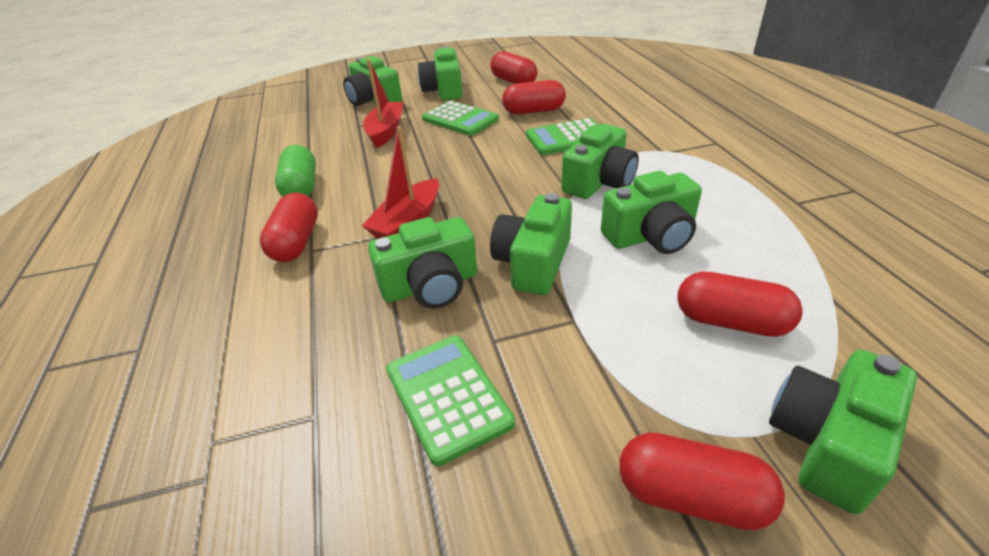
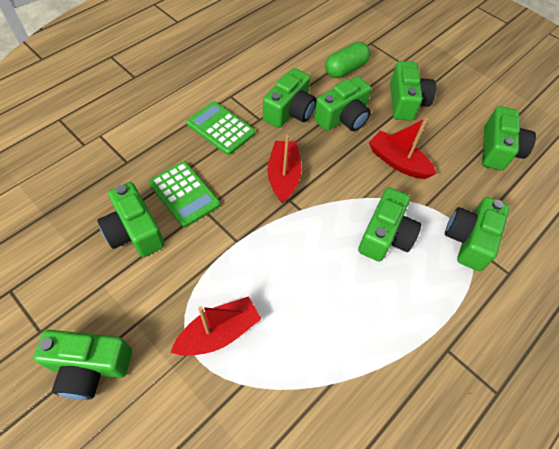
green calculator: [386,335,515,466] [422,101,499,136] [526,118,598,155] = 3 -> [149,161,220,227] [186,101,255,155] = 2
green camera: [343,56,402,106] [368,217,477,308] [418,46,463,100] [490,193,572,295] [561,124,639,199] [601,171,702,254] [769,350,917,514] = 7 -> [34,330,132,400] [97,182,165,257] [263,68,316,128] [314,76,371,131] [358,187,421,262] [390,61,436,121] [445,197,510,271] [482,106,536,171] = 8
red boat: [362,126,439,239] [363,59,403,148] = 2 -> [170,296,261,356] [268,135,301,204] [369,118,437,179] = 3
red capsule: [260,193,318,262] [490,51,537,84] [502,80,566,114] [619,432,785,530] [677,271,803,337] = 5 -> none = 0

